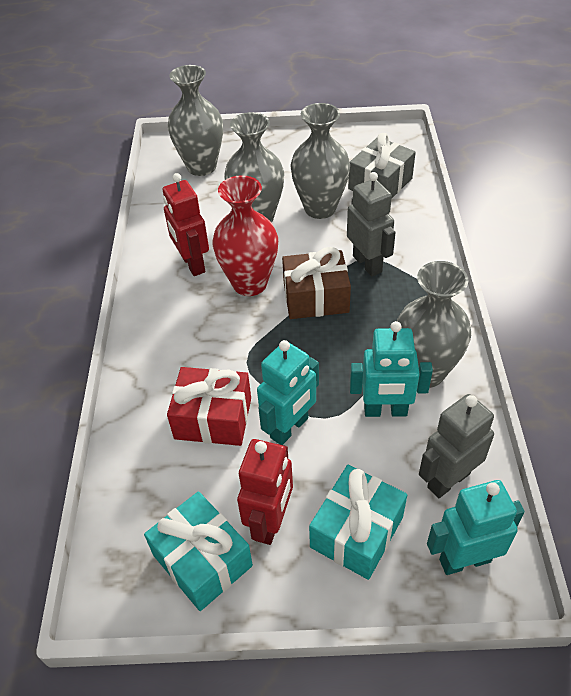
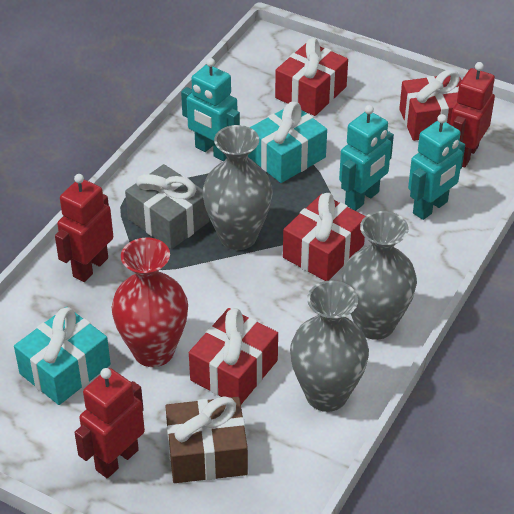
grey robot: [347,172,396,277] [419,394,494,498] = 2 -> none = 0
grey vase: [168,65,223,176] [224,112,284,223] [290,103,350,219] [397,261,471,388] = 4 -> [202,125,273,250] [290,280,369,412] [342,211,417,340] = 3
red gift: [167,367,251,446] = 1 -> [189,308,278,404] [275,38,348,116] [283,193,365,281] [399,70,462,141] = 4
red robot: [163,173,209,276] [237,439,293,545] = 2 -> [55,174,113,282] [74,368,145,478] [450,62,495,167] = 3

